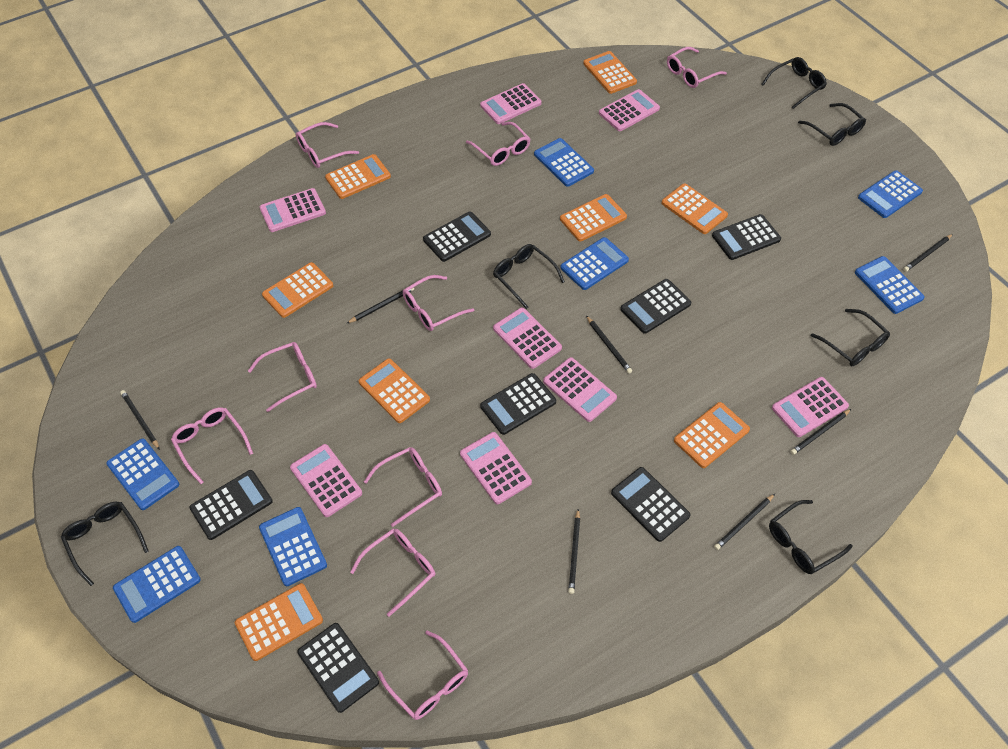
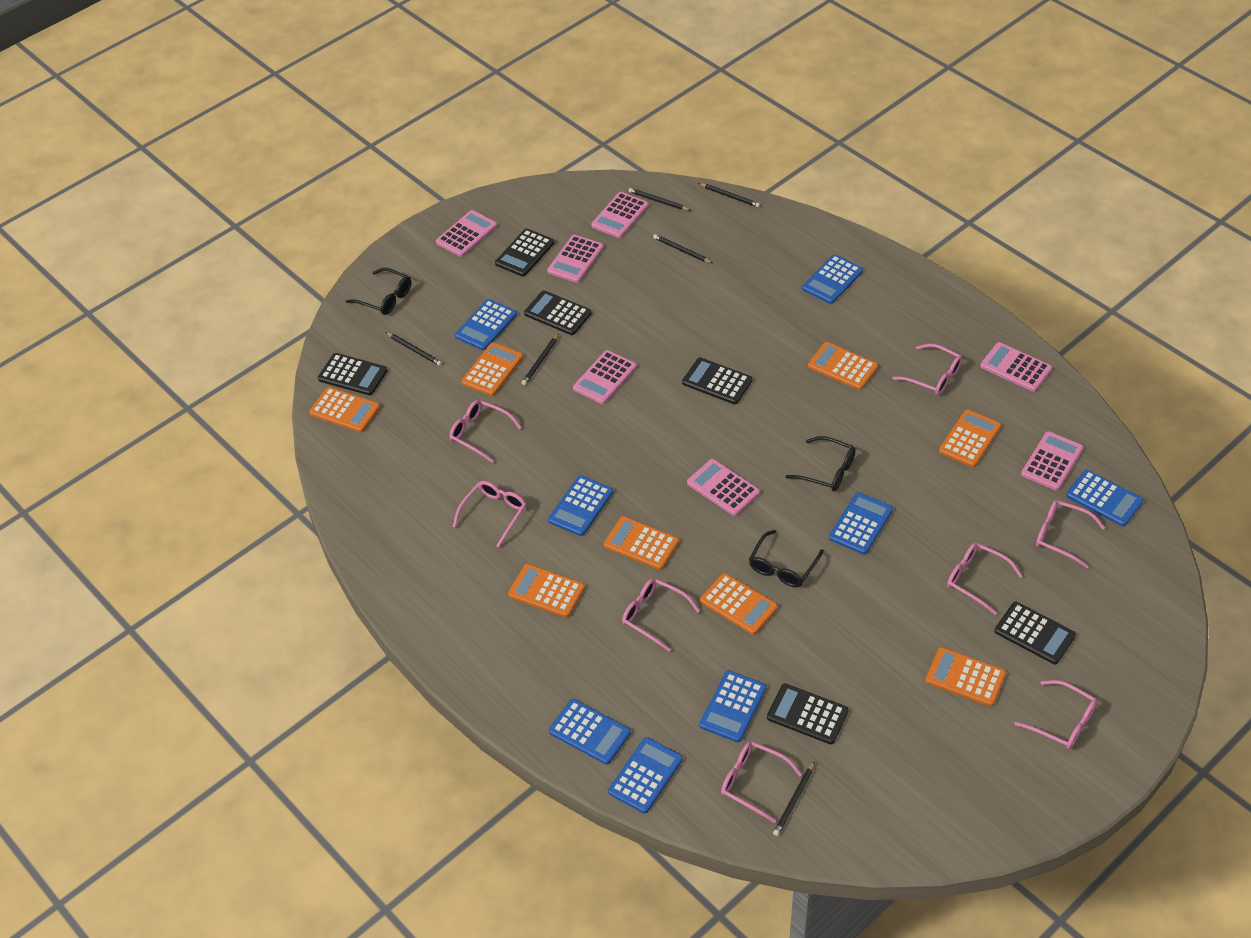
black calculator: [189,470,273,540] [297,623,379,713] [423,211,491,262] [480,373,556,435] [611,467,691,542] [620,279,691,334] [712,214,781,260] = 7 -> [318,353,387,395] [495,229,554,277] [524,290,592,335] [682,357,752,404] [767,683,849,744] [995,602,1076,664] = 6
black glasses: [61,502,149,586] [493,244,565,309] [761,57,827,109] [769,500,853,574] [798,103,866,146] [810,309,890,366] = 6 -> [346,268,411,315] [749,530,824,587] [785,436,855,491] = 3
black pencil: [120,390,160,450] [346,287,414,324] [568,509,580,594] [586,316,632,374] [714,494,775,550] [790,409,851,455] [903,234,953,272] = 7 -> [386,332,442,366] [522,334,559,385] [629,188,690,210] [653,234,713,263] [699,183,760,208] [773,761,815,836] = 6
blue calculator: [106,438,179,510] [113,546,201,623] [259,507,327,586] [534,138,594,187] [560,237,629,290] [855,256,924,314] [858,170,923,218] = 7 -> [455,299,517,350] [548,475,613,536] [549,699,631,764] [608,737,683,813] [699,670,766,742] [802,254,863,304] [829,492,893,555] [1066,469,1144,527] = 8
pink calculator: [260,188,326,232] [290,444,362,517] [460,432,532,504] [480,83,542,124] [493,307,562,369] [543,357,617,422] [599,89,660,131] [772,377,849,437] = 8 -> [436,210,497,257] [547,235,604,283] [573,350,637,404] [591,192,649,238] [687,459,760,516] [980,342,1052,392] [1021,431,1083,491] = 7
pink glasses: [171,407,253,484] [248,342,317,412] [296,122,359,168] [350,528,435,616] [364,447,442,527] [377,631,468,720] [403,275,474,331] [466,122,530,166] [667,47,727,88] = 9 -> [449,400,522,463] [453,481,526,548] [622,579,700,652] [721,741,802,823] [892,343,962,395] [947,543,1022,615] [1015,680,1097,749] [1036,500,1105,568] = 8

